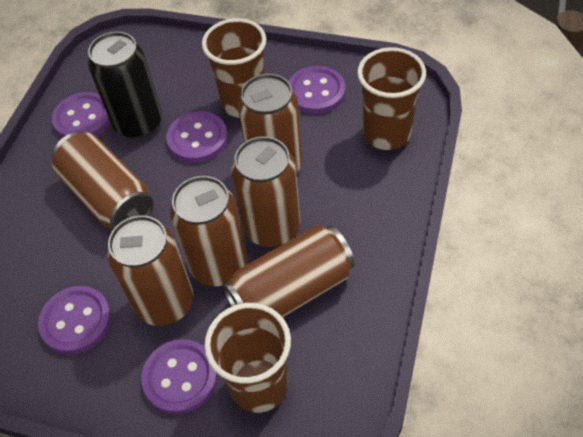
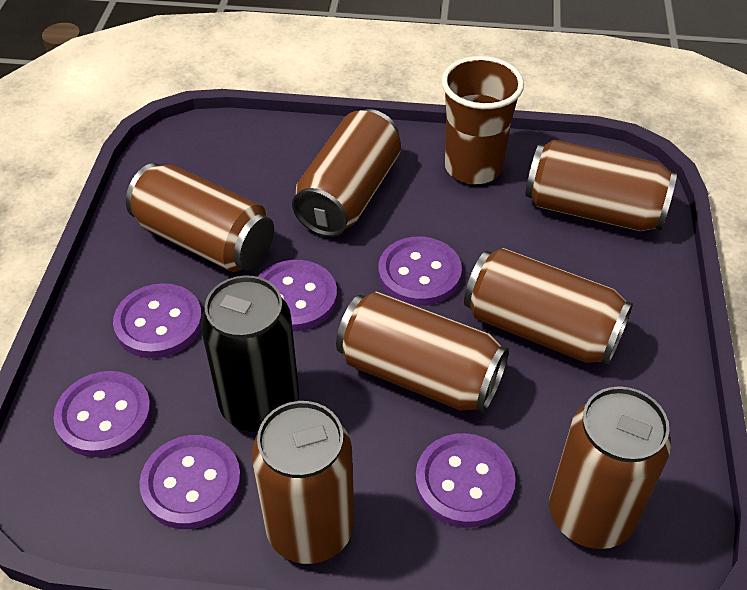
brown can: [52,132,154,229] [108,216,194,326] [170,176,247,286] [223,225,355,317] [232,136,300,247] [238,74,302,173] = 6 -> [126,163,274,272] [251,401,354,564] [292,109,401,237] [336,292,509,413] [464,248,633,365] [525,140,677,231] [549,386,671,549] = 7
brown cup: [202,18,267,118] [204,303,291,413] [357,47,426,150] = 3 -> [441,56,524,184] = 1
purple button: [38,286,112,354] [52,92,110,138] [141,339,218,414] [166,111,228,163] [288,66,345,114] = 5 -> [53,371,152,457] [113,283,202,358] [139,435,241,529] [258,260,337,332] [378,237,462,306] [415,433,516,528] = 6

